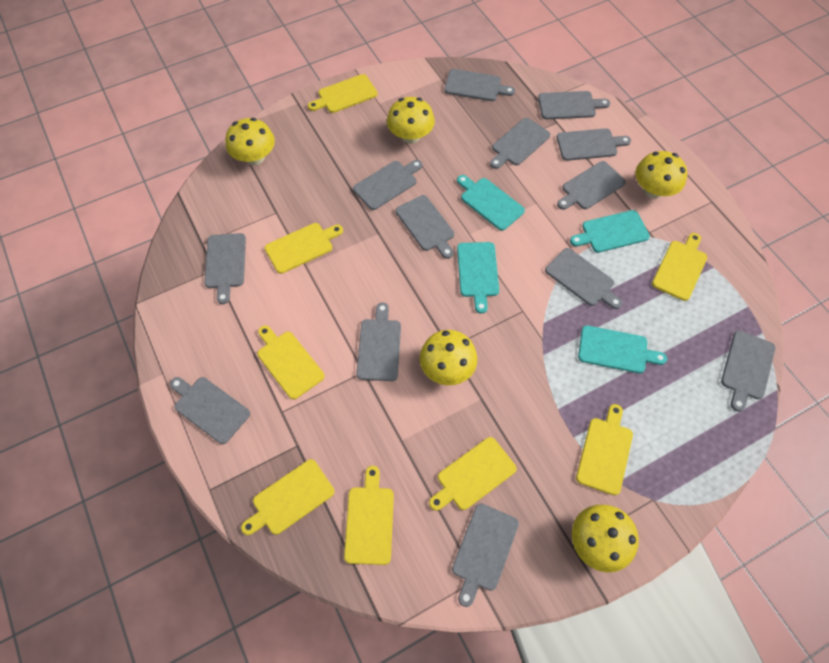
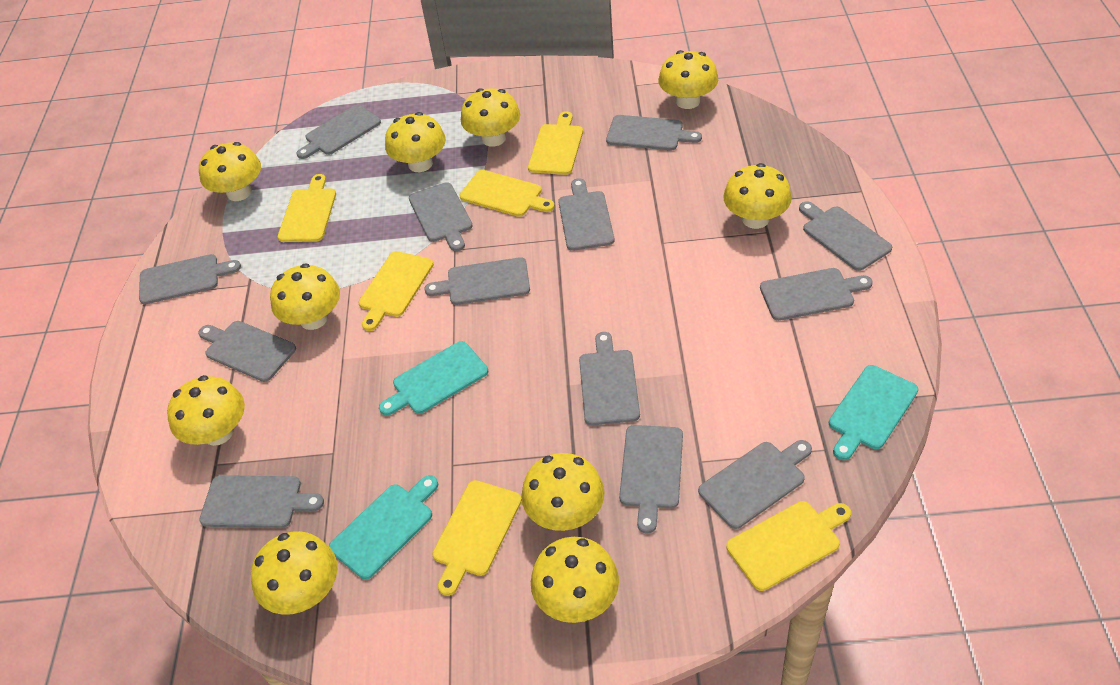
turquoise cutting board: [457,175,525,231] [457,242,499,314] [570,210,650,253] [578,325,667,374] = 4 -> [329,475,438,580] [379,341,488,416] [829,365,918,460] = 3
yellow cutting board: [241,459,334,535] [257,325,325,400] [265,223,343,274] [308,74,378,113] [344,466,394,565] [429,437,517,511] [576,404,633,495] [652,233,707,301] = 8 -> [278,174,336,242] [358,251,434,331] [432,480,522,596] [460,170,555,217] [528,111,583,175] [726,501,851,591] = 6
yellow mushroom: [225,118,275,165] [387,97,435,144] [420,330,478,385] [572,505,639,572] [635,151,687,199] = 5 -> [167,375,245,446] [199,142,261,201] [251,531,337,615] [270,263,340,330] [385,112,446,172] [461,88,520,147] [521,453,605,531] [531,537,619,623] [659,50,718,109] [723,163,792,229] = 10

